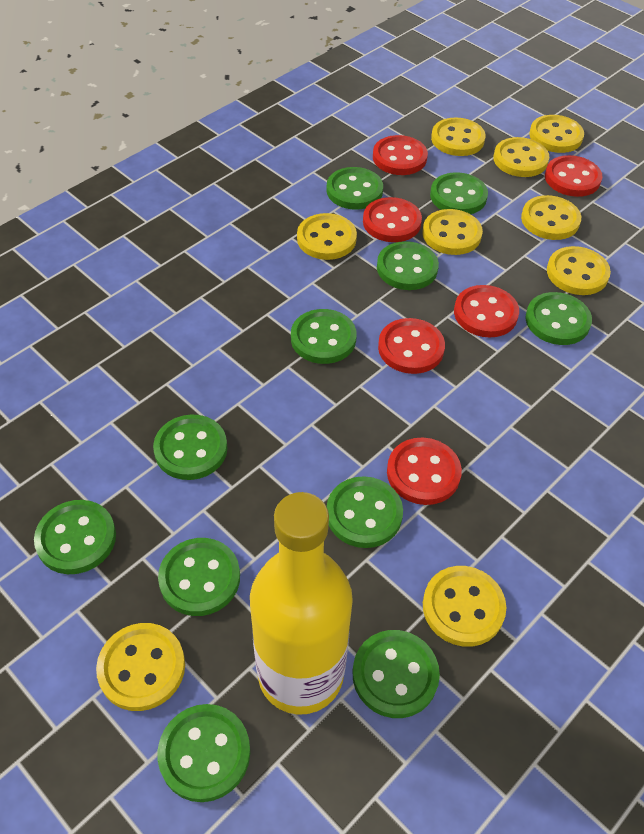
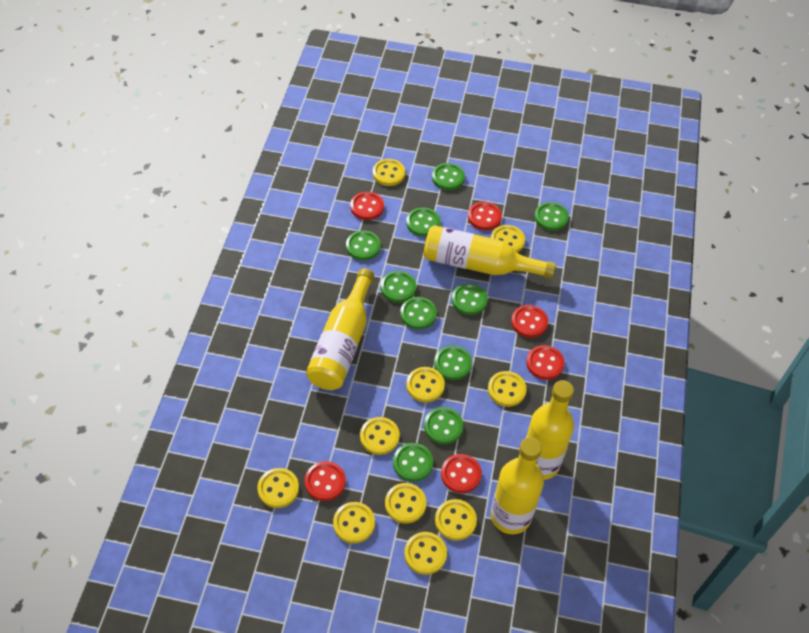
green button: [34,500,116,574] [153,414,227,480] [157,704,250,802] [158,538,240,616] [291,309,357,364] [326,167,383,210] [327,476,403,548] [353,630,440,718] [377,241,439,290] [430,172,488,214] [526,292,592,345] = 11 -> [346,230,381,260] [381,271,416,303] [393,443,433,482] [400,297,437,330] [406,207,440,237] [424,407,463,444] [432,163,465,190] [434,346,472,380] [452,283,488,315] [534,202,569,231] = 10
yellow bottle: [250,492,353,715] = 1 -> [306,268,374,390] [424,225,556,279] [491,437,544,534] [526,380,574,480] = 4
yellow button: [96,623,185,711] [297,213,357,260] [423,209,483,255] [423,566,506,647] [431,117,486,156] [493,137,549,177] [521,195,581,240] [529,115,584,153] [547,246,611,295] = 9 -> [257,468,299,508] [333,502,375,543] [360,417,400,455] [373,159,405,186] [385,483,426,524] [404,532,447,575] [406,367,445,402] [435,499,477,541] [488,371,527,407] [491,225,525,253] = 10

